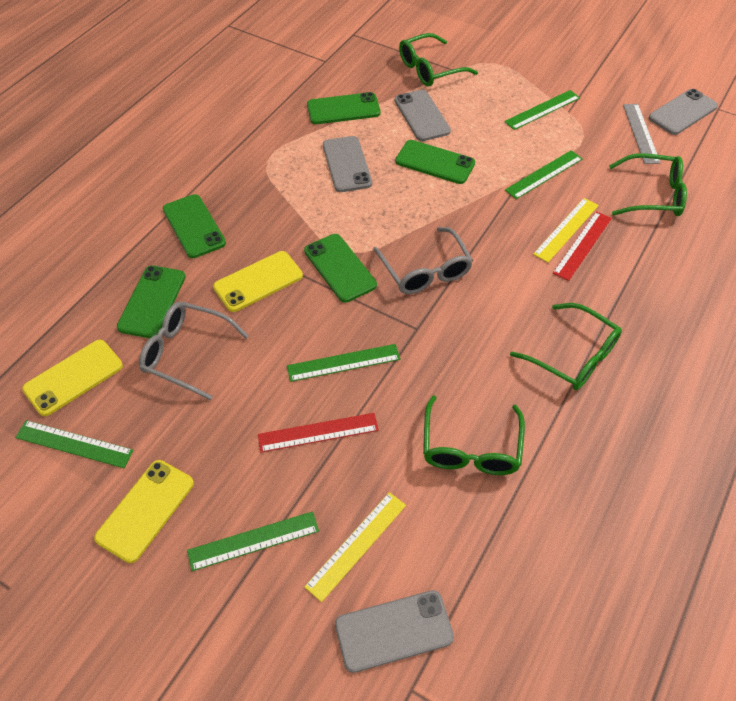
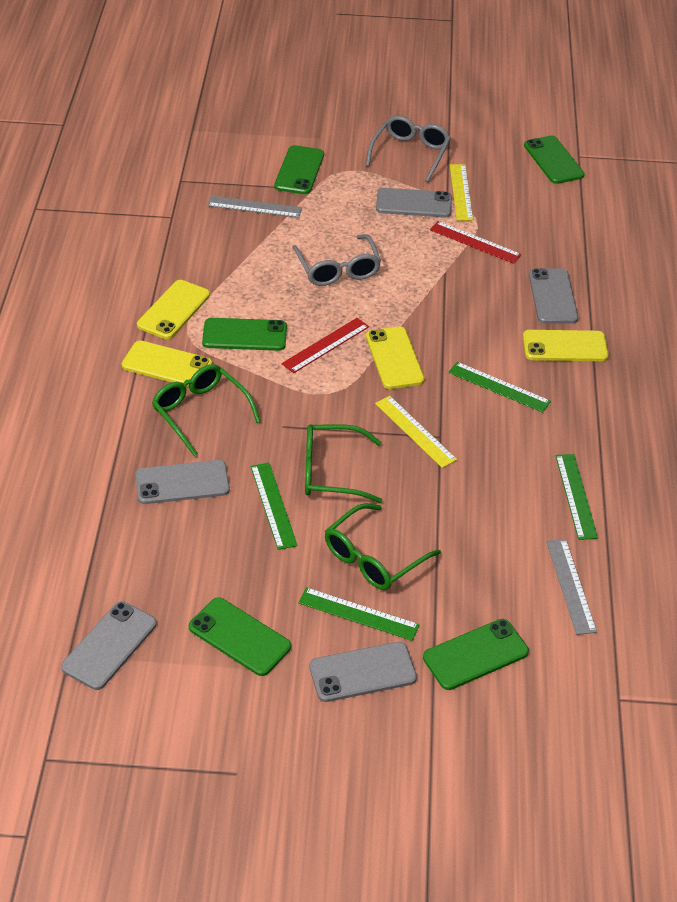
green glasses: [399,33,478,86] [423,395,525,475] [510,303,622,390] [609,153,687,216] = 4 -> [152,364,261,456] [305,424,382,503] [325,503,441,590] = 3
green ruler: [15,420,134,468] [187,511,319,571] [287,344,400,382] [504,90,580,130] [505,150,583,199] = 5 -> [251,463,298,550] [298,587,420,641] [449,362,551,413] [556,454,598,540] = 4
grey phone: [323,136,372,192] [335,590,454,673] [395,90,451,141] [649,89,718,135] = 4 -> [61,601,157,690] [135,460,230,504] [309,642,417,702] [376,188,452,217] [529,268,579,324] = 5
grey ruler: [623,104,661,164] = 1 -> [207,196,302,218] [546,539,597,635] = 2
yellow phone: [22,340,123,416] [94,460,194,563] [213,251,303,312] = 3 -> [121,340,212,387] [137,280,210,339] [366,326,425,389] [523,330,609,361] = 4

